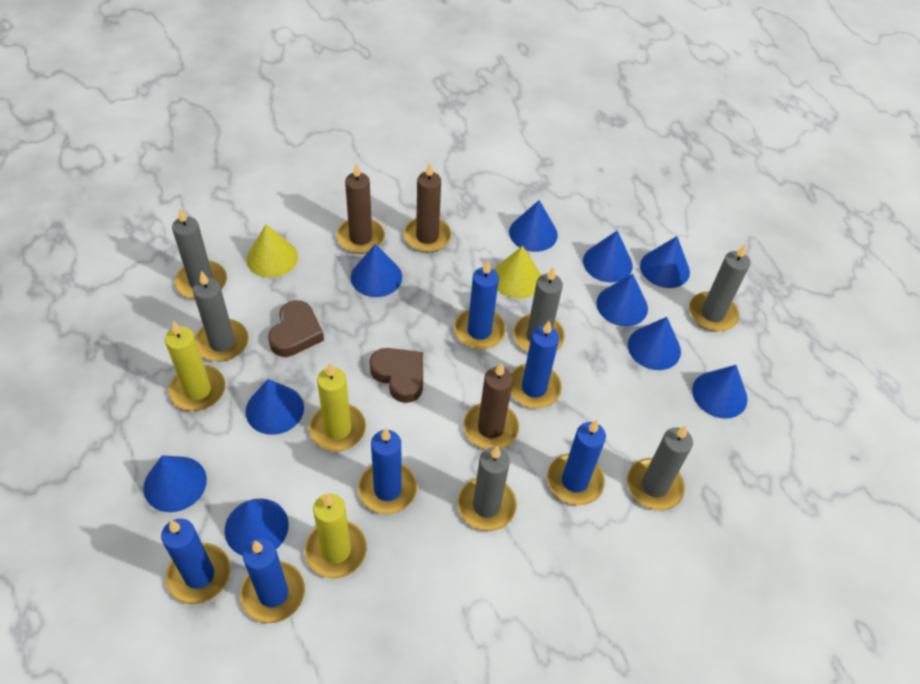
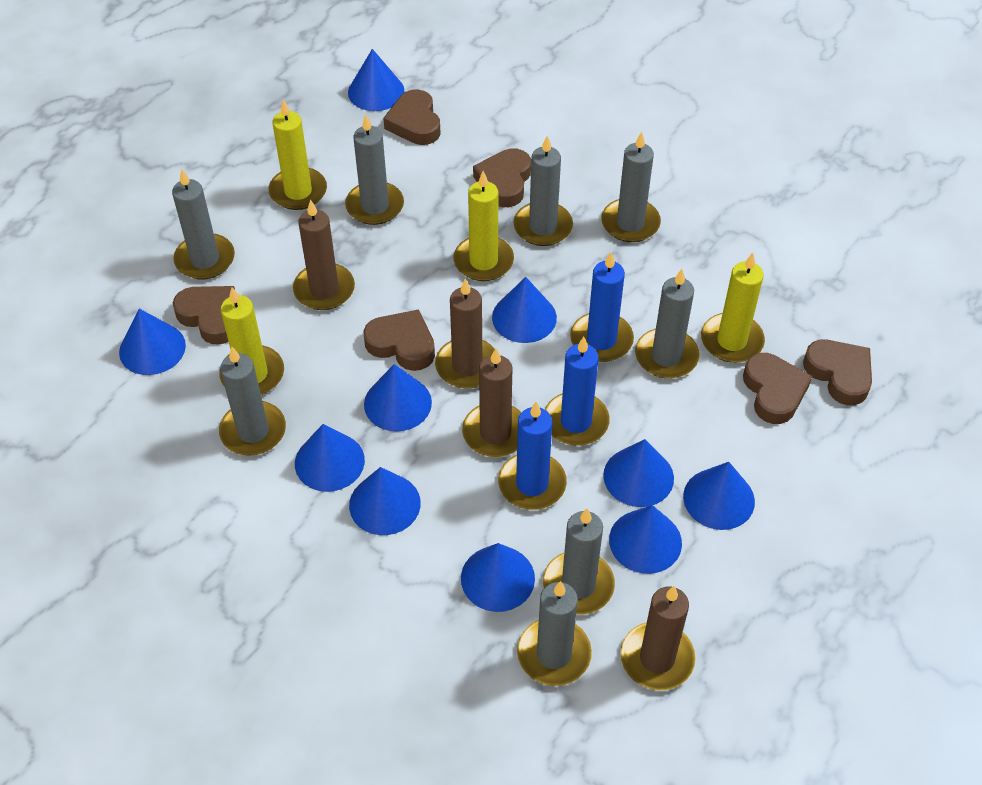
blue candle: [161,519,231,604] [240,538,305,623] [358,428,417,514] [454,260,506,349] [511,321,562,408] [547,420,606,505] = 6 -> [498,402,567,510] [545,337,610,446] [570,252,634,362] = 3
brown candle: [336,163,385,254] [404,163,452,252] [463,363,519,449] = 3 -> [293,199,355,310] [435,279,495,389] [462,348,522,457] [621,586,696,690] = 4
brown heart: [268,300,324,357] [370,348,423,403] = 2 -> [173,286,235,345] [363,310,435,371] [383,89,440,145] [473,148,531,207] [743,353,812,424] [803,340,872,405] = 6
grey candle: [172,209,227,299] [193,271,249,362] [458,446,517,531] [513,267,565,352] [627,426,693,510] [689,244,750,332] = 6 -> [172,169,235,279] [219,347,286,456] [345,115,404,225] [514,136,573,246] [517,581,592,686] [543,508,615,615] [601,132,661,242] [635,269,699,379] = 8
yellow candle: [165,321,225,411] [305,493,367,578] [309,363,366,451] = 3 -> [219,287,284,395] [269,99,327,210] [453,171,514,281] [701,253,765,363] = 4
yellow cone: [246,224,298,278] [494,246,541,299] = 2 -> none = 0

